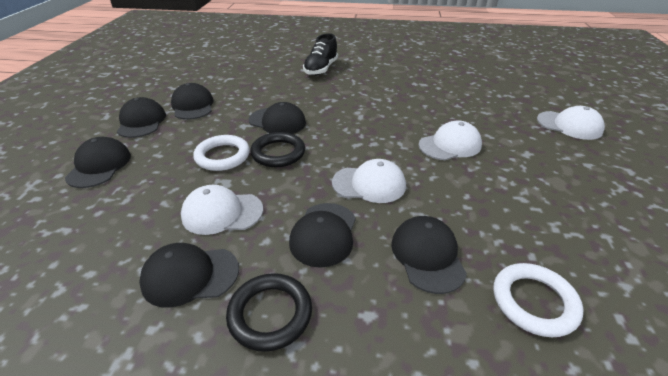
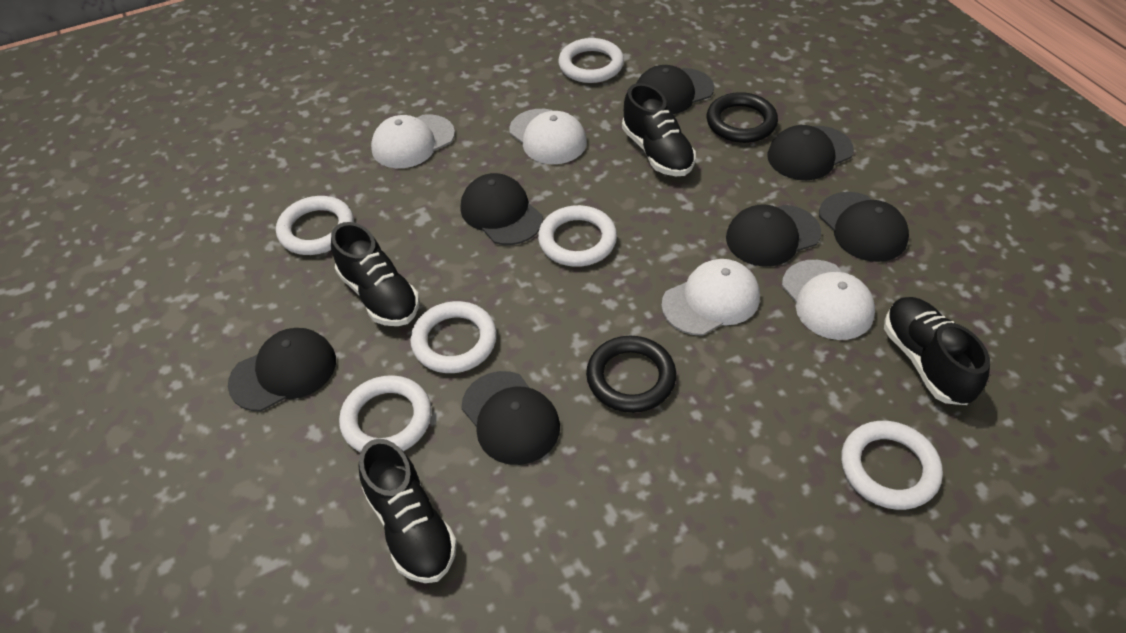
black shoe: [303,33,338,76] = 1 -> [331,222,419,326] [359,439,457,583] [622,83,696,176] [884,297,990,405] = 4
white ring: [193,135,250,171] [494,263,584,337] = 2 -> [276,196,354,255] [339,375,432,452] [410,301,497,373] [538,205,617,267] [558,38,624,83] [841,421,943,510] = 6

